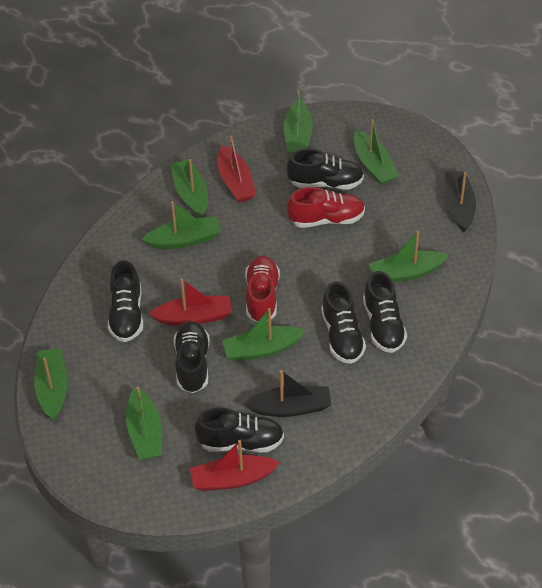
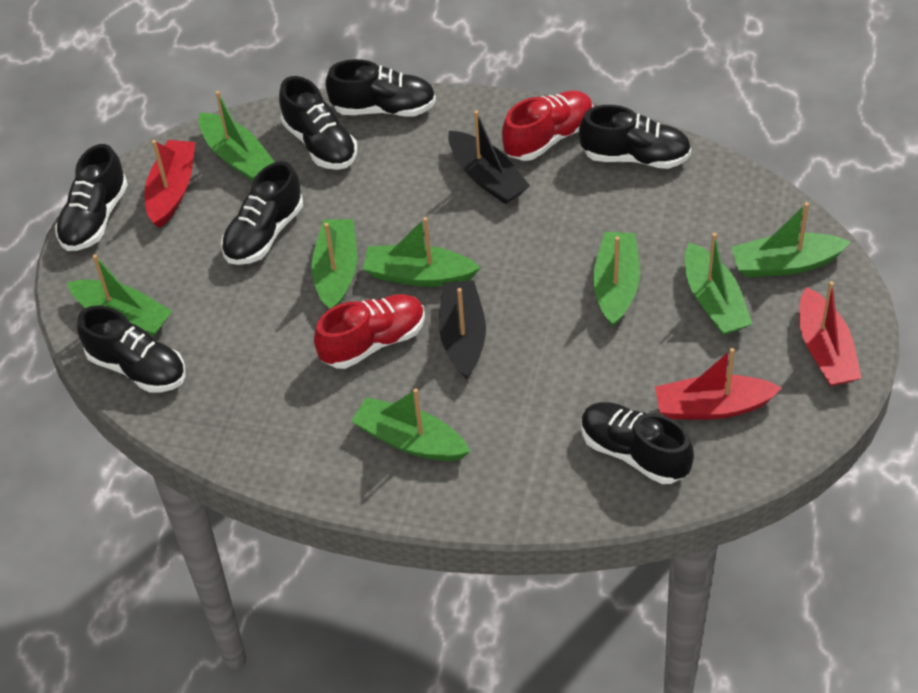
black shoe: [108,260,143,342] [174,321,209,393] [195,408,284,452] [287,149,364,190] [321,282,366,364] [363,271,407,353] = 6 -> [55,144,128,251] [77,305,185,392] [221,161,303,265] [279,76,357,170] [325,59,436,117] [579,105,691,169] [581,402,694,484] = 7

